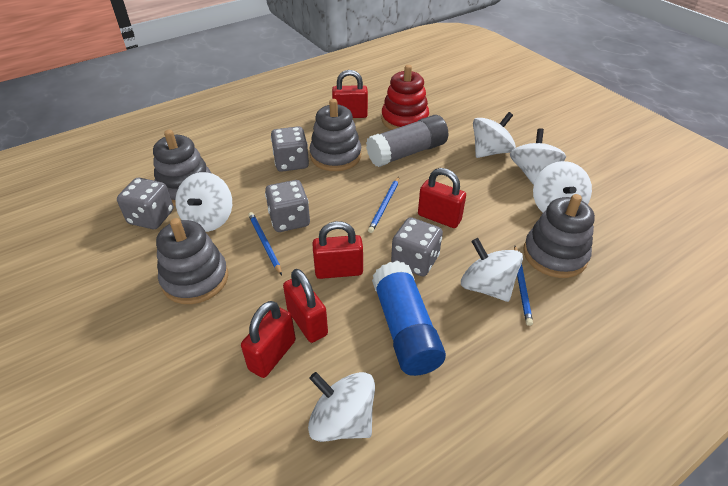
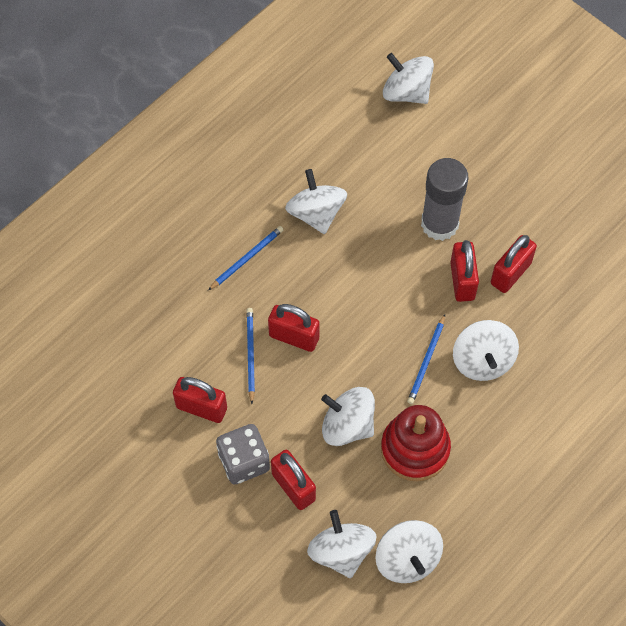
blue glue stick: [372,261,446,376] = 1 -> none = 0
grey dice: [117,178,174,229] [265,180,310,232] [271,126,309,172] [391,217,443,276] = 4 -> [216,424,270,485] = 1
grey stacking toy: [153,130,211,206] [156,218,228,304] [310,99,361,171] [523,194,595,278] = 4 -> none = 0

